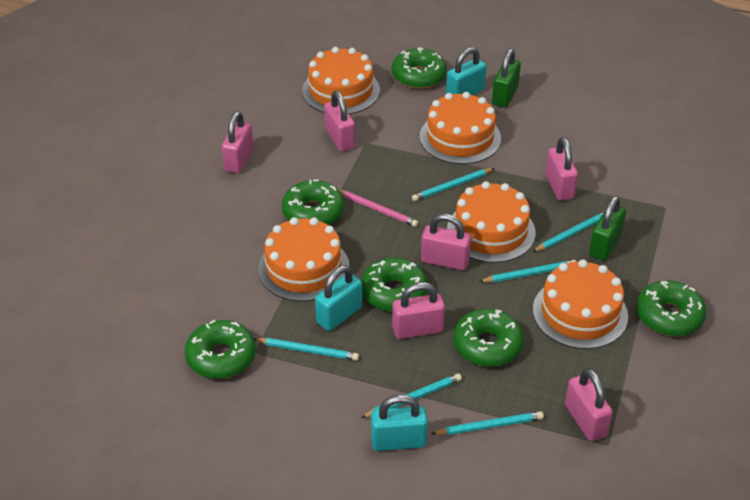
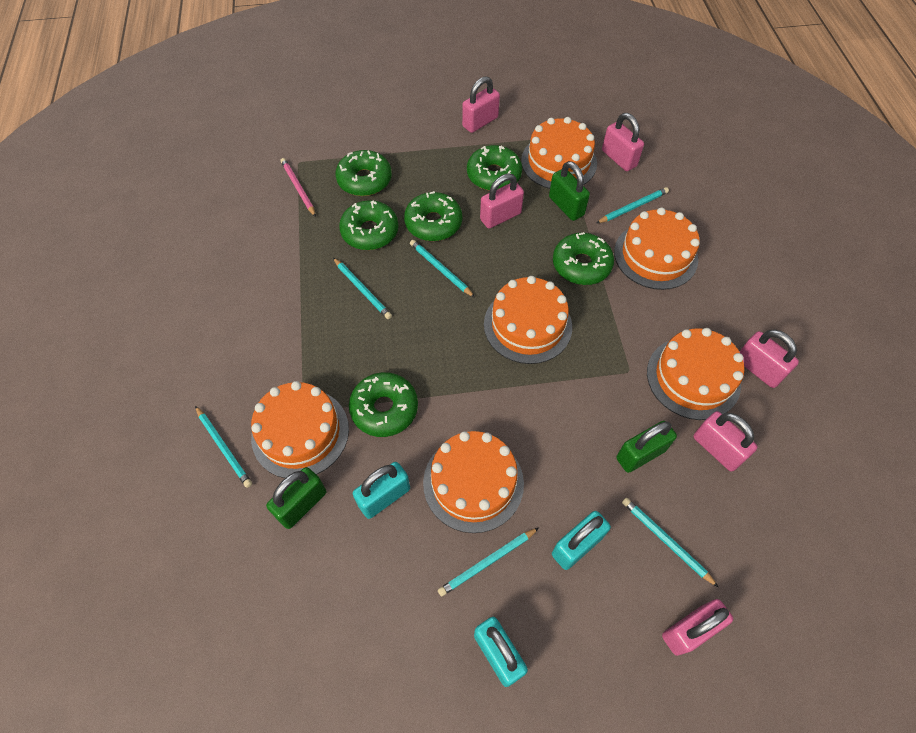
green padlock: [492,48,521,107] [589,196,626,261] = 2 -> [266,467,326,529] [549,161,590,221] [616,421,677,473] = 3
orange cake: [258,217,349,302] [302,47,380,114] [420,92,501,164] [447,181,535,263] [533,260,628,349] = 5 -> [251,381,349,478] [423,431,524,533] [484,276,572,364] [521,117,597,189] [614,208,700,290] [647,328,744,420] = 6

